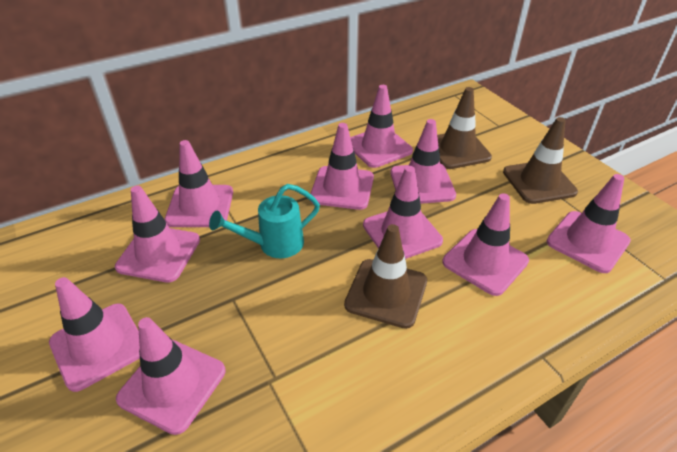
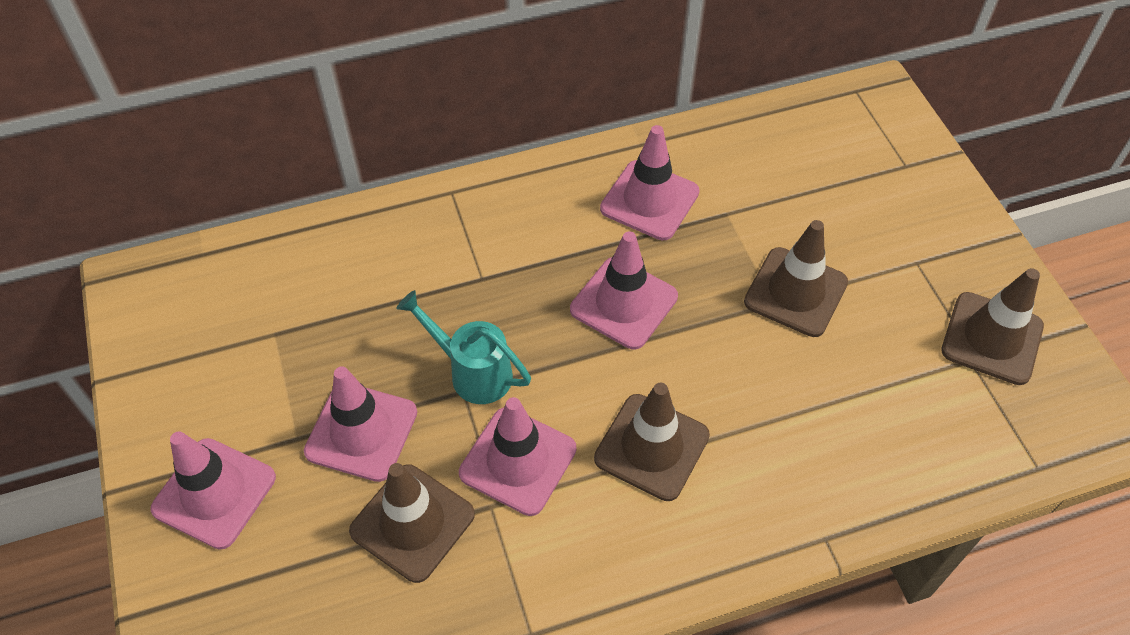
brown traffic cone: [344,224,427,329] [437,87,492,169] [503,117,578,204] = 3 -> [349,463,475,583] [594,383,710,501] [744,220,848,337] [941,268,1044,385] = 4
pink traffic cone: [49,277,140,392] [115,186,200,283] [116,317,226,435] [164,140,233,227] [310,123,374,210] [350,85,413,168] [363,166,443,259] [390,119,456,204] [442,193,529,296] [547,174,631,273] = 10 -> [151,431,276,550] [304,366,417,482] [459,397,577,516] [570,231,678,349] [600,125,700,240] = 5

